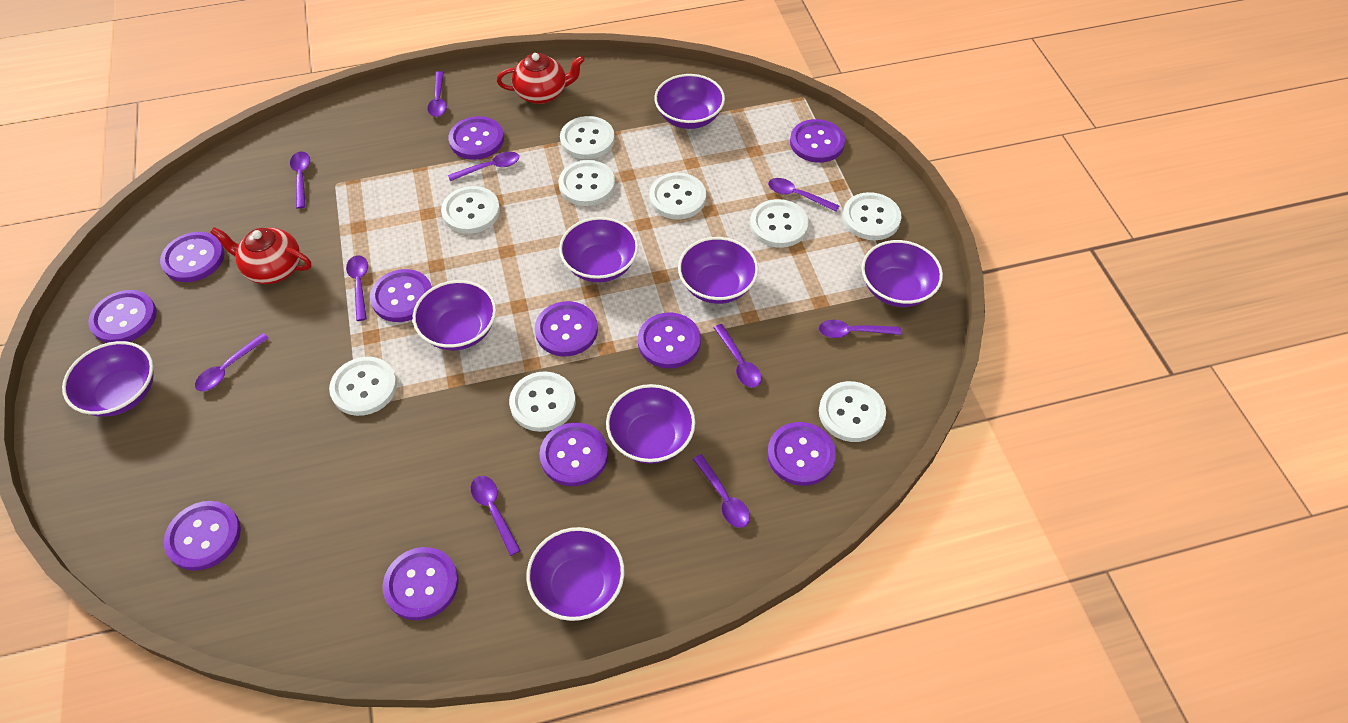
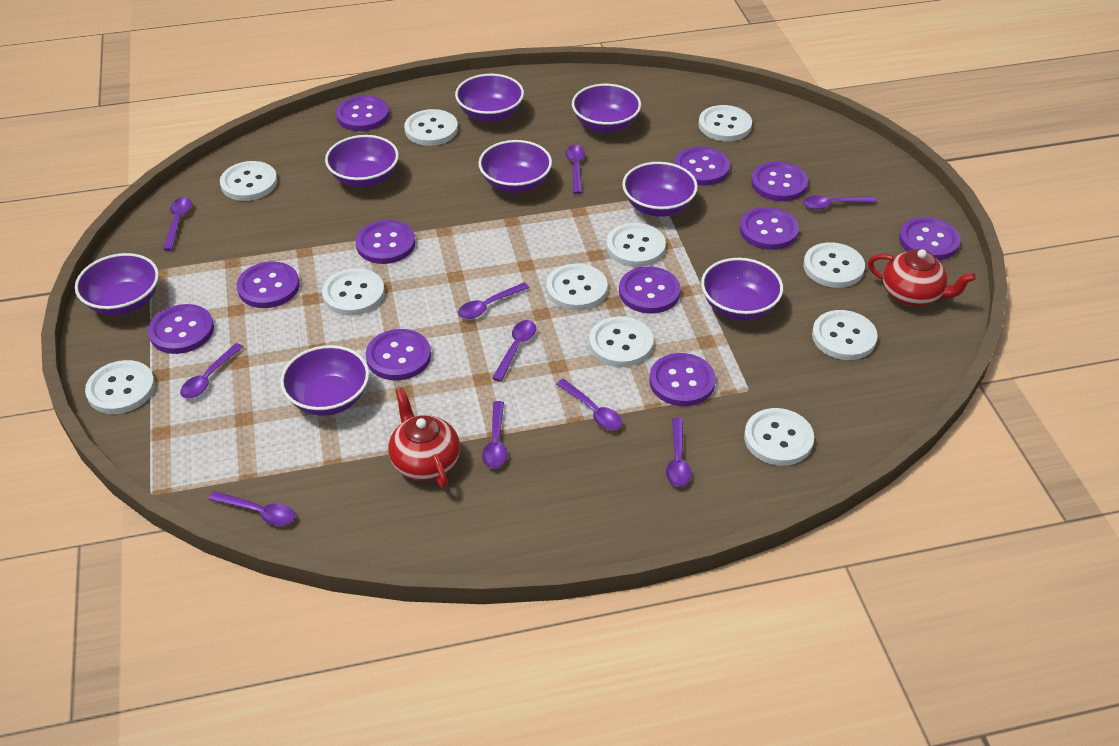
white button: [329,357,397,416] [441,186,500,234] [509,371,576,432] [558,160,615,206] [560,116,615,159] [649,173,706,219] [750,199,809,248] [819,381,886,442] [842,192,902,240] = 9 -> [85,360,155,414] [220,161,278,201] [322,268,385,316] [404,109,458,146] [546,264,608,310] [589,316,653,367] [606,223,666,267] [699,105,752,141] [744,408,814,466] [803,242,865,288] [812,310,878,360] = 11

